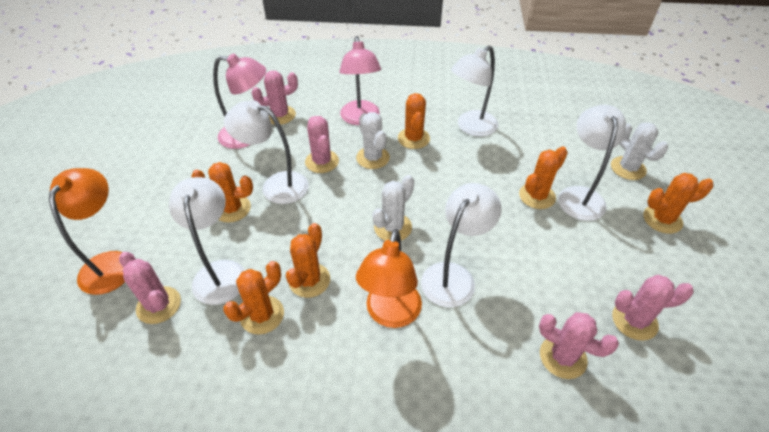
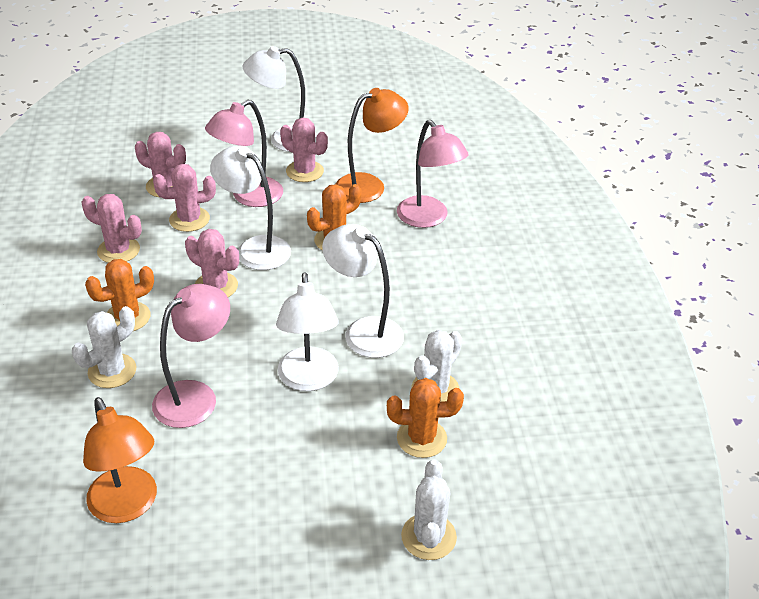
orange cactus: [191,162,253,223] [223,261,284,335] [286,223,330,298] [398,93,430,149] [519,146,568,209] [643,173,713,234] = 6 -> [85,259,154,331] [307,184,361,250] [387,378,464,458] = 3
pink lamp: [213,54,266,149] [339,36,381,125] = 2 -> [152,284,230,428] [205,100,283,207] [397,120,469,228] = 3
white lamp: [169,177,245,305] [224,100,309,204] [421,183,502,307] [451,46,498,137] [558,105,626,221] = 5 -> [210,146,291,270] [243,46,317,152] [276,272,339,391] [322,224,404,358] = 4

